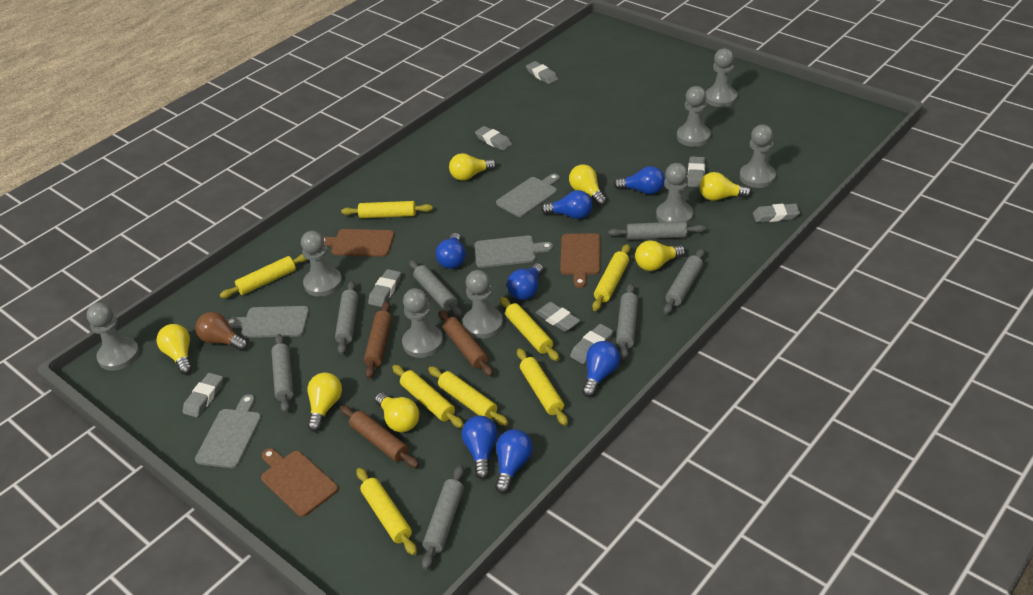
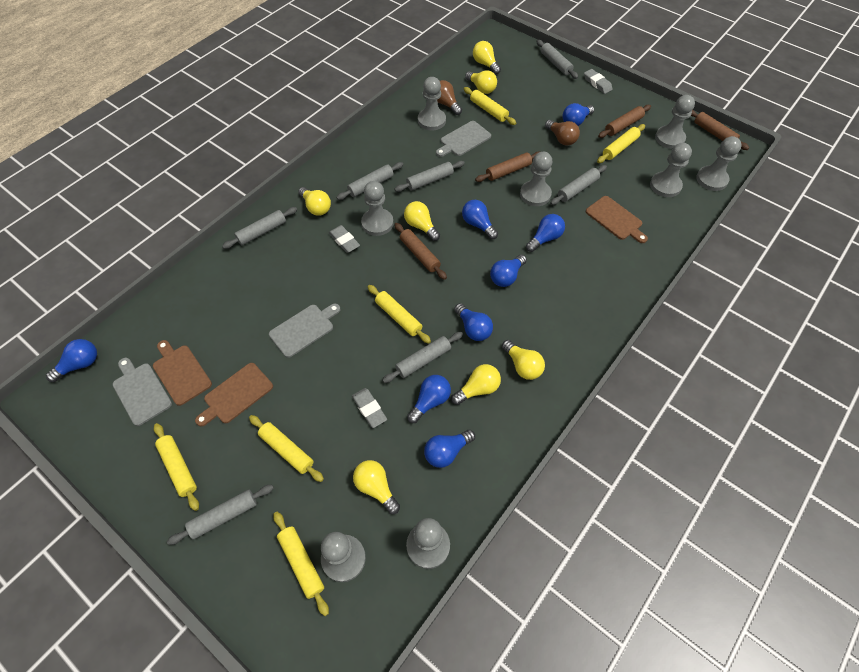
blue light bulb: [436,233,466,269] [462,416,498,479] [495,429,533,494] [507,263,543,300] [541,190,593,219] [582,341,620,397] [614,166,665,194] = 7 -> [46,339,97,382] [407,375,451,423] [424,430,475,468] [454,303,493,341] [462,200,498,239] [490,255,527,287] [526,214,565,252] [562,103,594,126] = 8
brown light bulb: [196,312,248,351] = 1 -> [437,80,462,115] [545,120,580,145] = 2
brown rolling pin: [340,406,419,468] [364,301,392,379] [439,310,493,377] = 3 -> [394,223,447,280] [475,152,539,182] [598,105,651,138] [691,110,749,150] = 4
grey cutting board: [195,394,262,468] [227,306,309,338] [474,235,553,268] [496,174,560,217] = 4 -> [112,358,172,426] [269,303,340,358] [436,121,491,157] = 3
grey eraser: [183,373,223,417] [368,269,401,307] [475,126,512,151] [526,61,558,84] [535,302,581,332] [570,324,614,364] [687,156,705,187] [753,203,800,222] = 8 -> [329,225,360,253] [352,388,387,428] [584,69,613,94] = 3
yellow rolling pin: [220,254,308,298] [341,201,433,218] [356,468,417,555] [392,365,464,428] [428,366,508,426] [500,297,559,361] [517,348,568,426] [592,244,630,311] = 8 -> [154,423,199,511] [249,415,324,482] [273,512,329,616] [368,285,431,344] [463,87,516,125] [597,124,645,163] = 6

